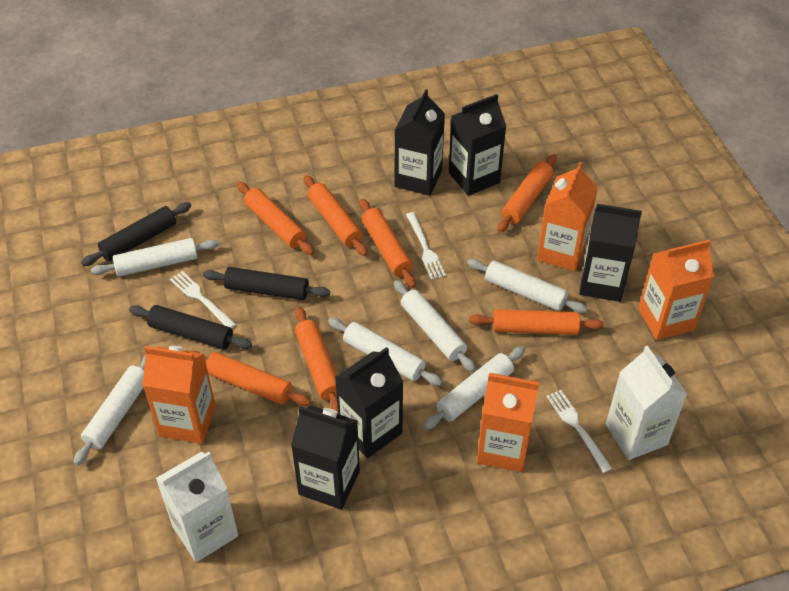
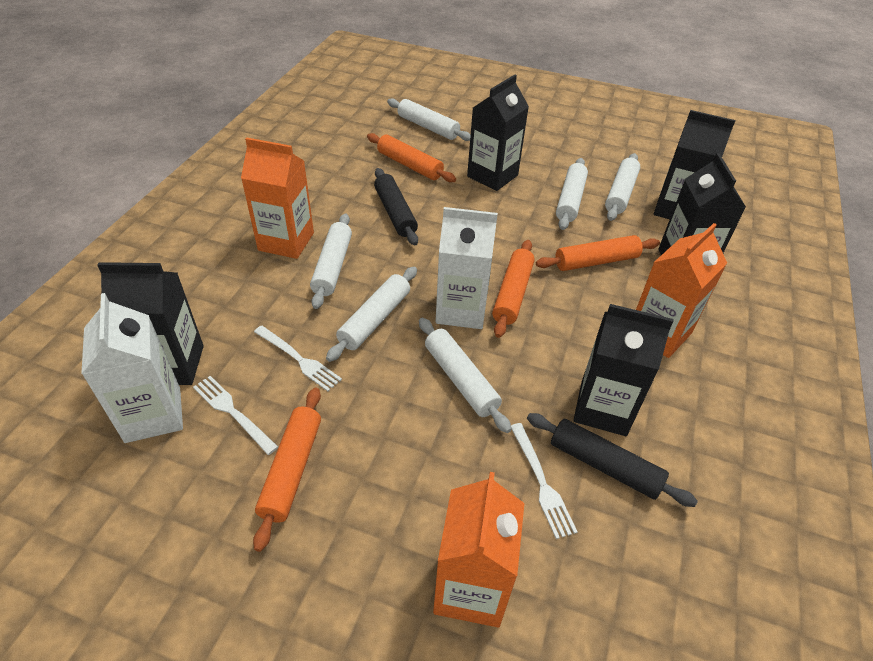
black rolling pin: [81,202,191,266] [129,305,252,349] [203,267,330,300] = 3 -> [374,168,418,246] [527,413,698,507] = 2
orange carton: [142,346,216,444] [477,373,539,472] [537,162,598,271] [638,239,714,340] = 4 -> [241,138,314,259] [433,472,525,627] [636,223,727,358] = 3
orange rolling pin: [190,351,311,406] [237,182,314,255] [295,307,338,414] [304,175,368,256] [360,199,416,288] [469,309,604,335] [498,154,557,233] = 7 -> [253,387,321,552] [367,133,456,182] [492,240,535,338] [536,235,660,271] = 4

